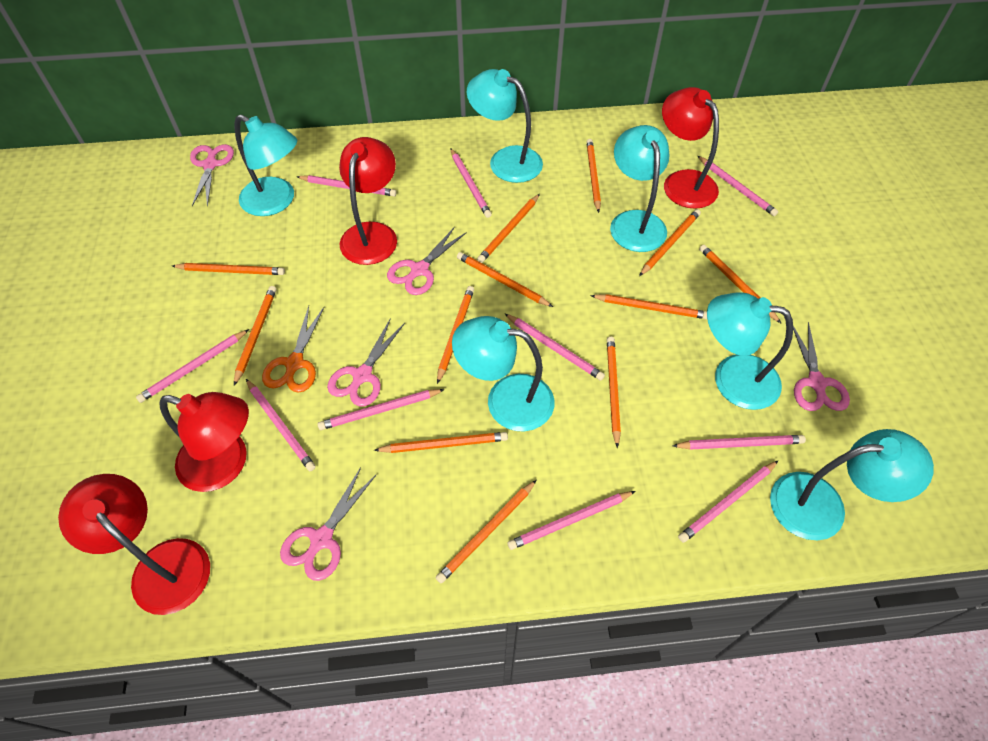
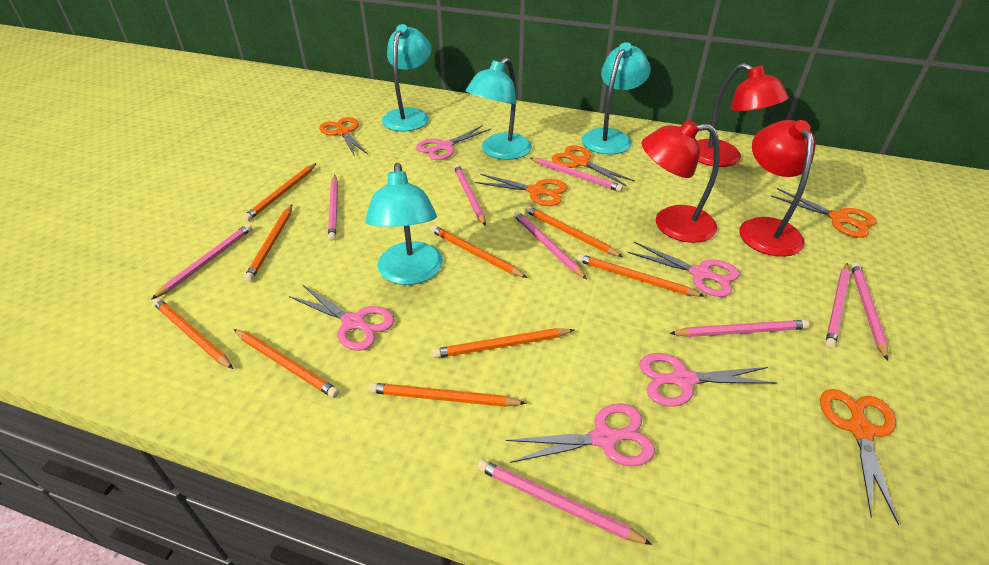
orange pencil: [172,263,285,275] [234,286,276,386] [374,432,508,453] [436,480,537,583] [437,286,474,384] [457,252,553,307] [477,194,540,263] [586,139,601,213] [590,294,707,319] [607,337,621,448] [639,209,701,276] [699,245,781,323] = 12 -> [153,298,233,369] [234,329,339,398] [243,163,316,221] [244,204,292,282] [368,383,526,407] [430,225,527,278] [432,328,574,358] [525,206,623,257] [577,254,705,297] = 9
orange scissors: [262,306,324,393] = 1 -> [319,117,368,156] [475,174,567,206] [552,145,635,186] [771,188,876,238] [820,389,899,525] = 5
pink pencil: [136,329,249,403] [246,379,316,471] [296,175,397,197] [317,389,445,430] [451,149,492,218] [505,314,605,381] [507,491,635,550] [673,435,806,450] [678,461,778,543] [698,156,778,216] = 10 -> [151,224,252,300] [328,175,338,241] [454,164,486,226] [477,459,653,545] [514,211,587,279] [530,158,623,192] [669,320,810,337] [825,263,850,349] [851,262,889,361] = 9
red lamp: [58,474,210,615] [159,392,249,492] [339,137,397,265] [662,87,719,209] = 4 -> [642,120,720,243] [697,63,789,167] [739,120,816,257] = 3
turquoise lamp: [235,115,297,216] [452,316,555,431] [467,69,543,183] [610,125,670,252] [707,293,793,410] [770,429,934,540] = 6 -> [366,163,443,285] [382,24,432,132] [466,57,532,160] [582,42,651,155] = 4

